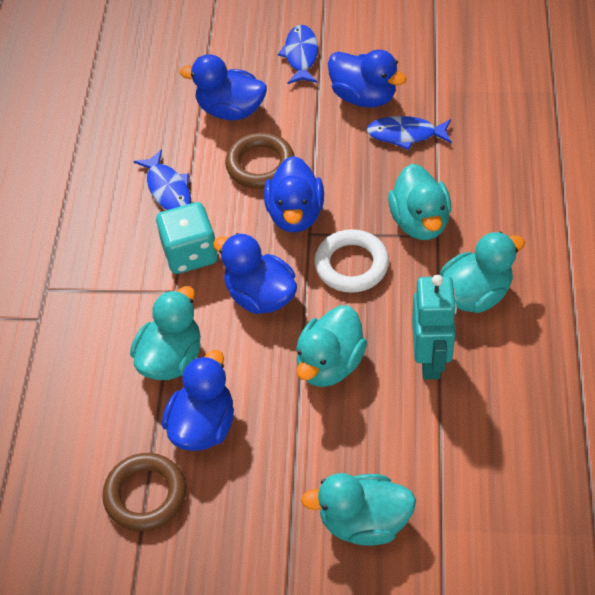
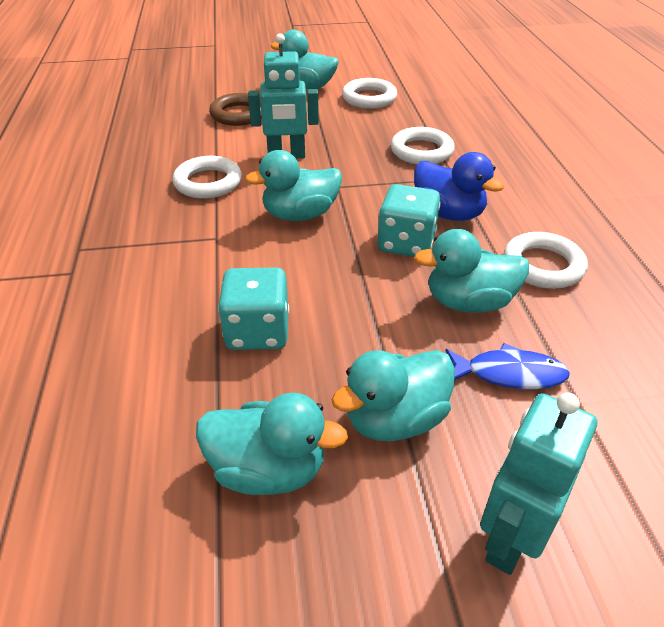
blue duck: [162,350,234,451] [180,54,267,120] [213,233,297,314] [264,156,324,233] [328,50,407,108] = 5 -> [414,152,504,221] = 1
blue fish: [134,149,191,210] [278,25,318,84] [366,116,452,150] = 3 -> [445,343,570,389] = 1
brown ring: [102,453,186,532] [225,133,294,189] = 2 -> [209,93,262,126] = 1
turquoise dice: [156,202,218,274] = 1 -> [218,267,289,350] [377,184,441,257] = 2
turquoise robot: [412,275,457,380] = 1 -> [248,33,319,158] [480,392,597,575] = 2
white ring: [314,229,389,293] = 1 -> [173,156,242,199] [342,78,397,109] [391,127,455,164] [504,232,588,289] = 4

